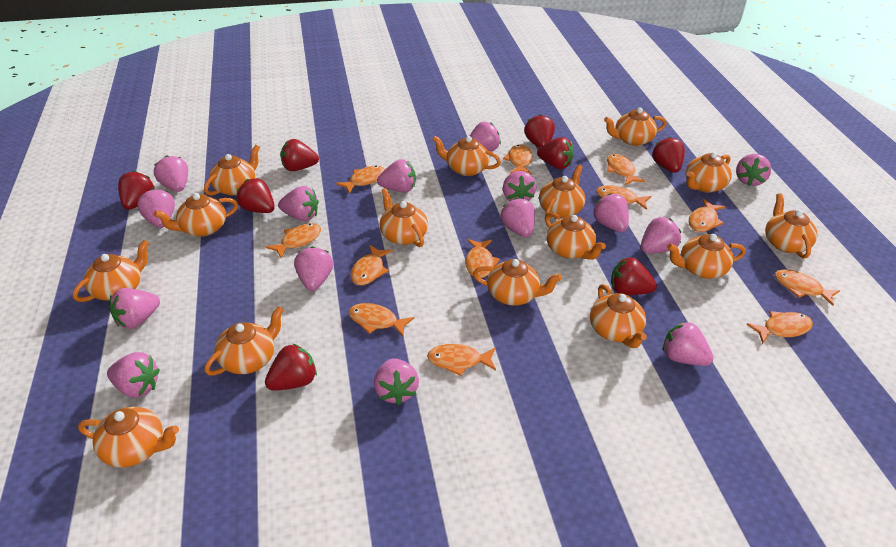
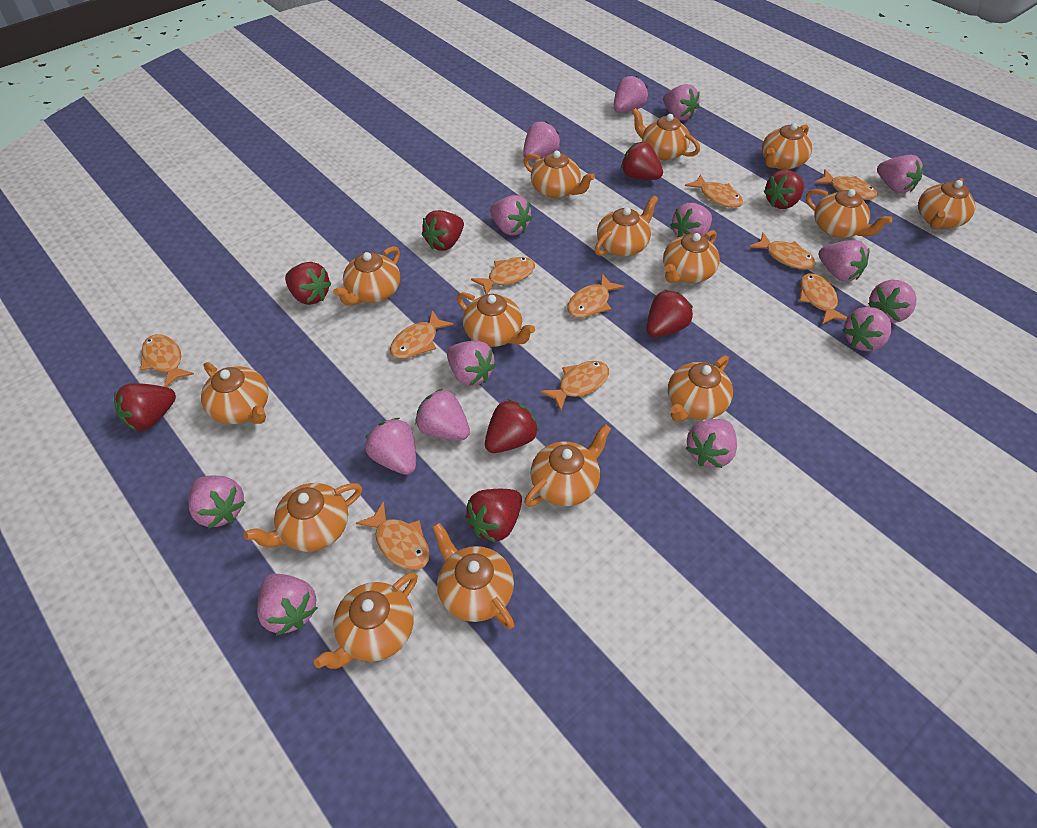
orange fish: [265,223,321,258] [336,166,385,194] [348,303,414,336] [350,245,392,285] [427,344,496,376] [465,239,500,278] [503,144,532,175] [596,185,651,210] [607,154,645,185] [689,199,725,232] [746,311,813,344] [775,269,841,306] = 12 -> [140,334,194,387] [356,501,430,570] [390,310,454,359] [471,257,535,295] [540,361,609,412] [567,274,625,318] [685,174,743,208] [749,233,816,270] [799,273,847,324] [815,170,877,200] = 10

